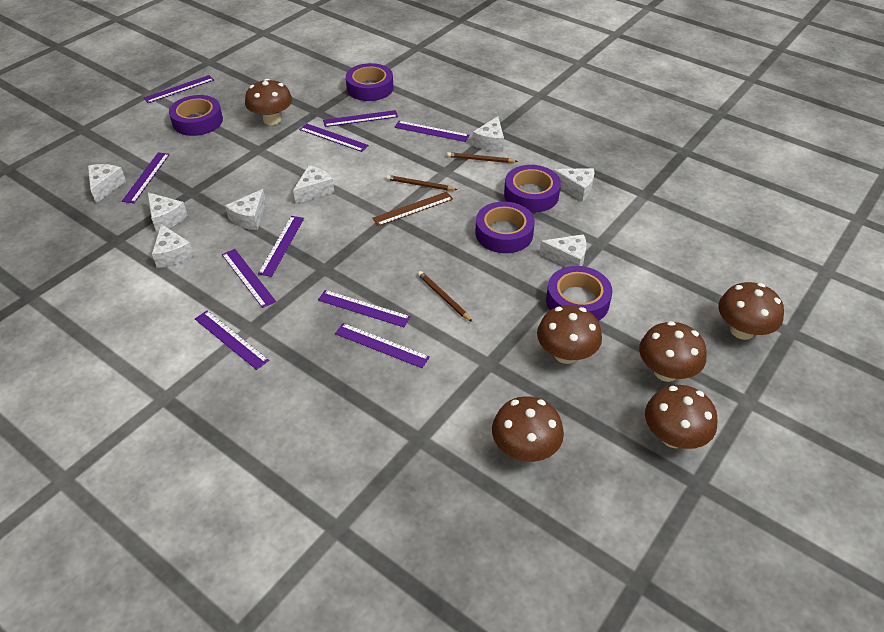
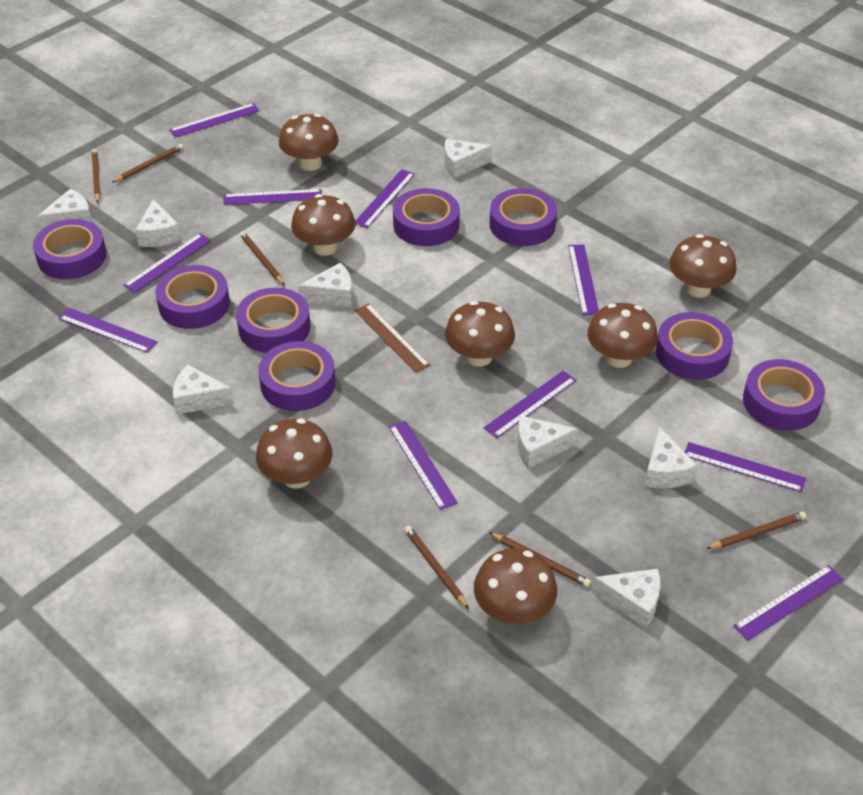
brown mushroom: [245,79,292,125] [492,396,564,462] [537,305,602,364] [639,321,707,382] [645,385,718,449] [718,282,784,340] = 6 -> [256,418,332,489] [279,114,339,171] [291,194,356,256] [445,301,515,367] [474,548,557,624] [587,303,658,368] [669,234,737,298] = 7
brown pencil: [386,175,458,191] [418,271,472,322] [447,152,518,163] = 3 -> [92,149,100,203] [112,144,184,183] [240,231,285,285] [404,526,469,609] [489,532,591,587] [706,512,806,549] = 6
purple tape: [169,95,223,136] [346,63,394,101] [475,201,535,253] [504,165,561,213] [546,266,613,321] = 5 -> [33,219,107,279] [155,265,230,329] [236,288,310,353] [258,341,336,411] [393,188,460,246] [490,188,557,246] [656,312,733,380] [743,359,825,431] = 8

